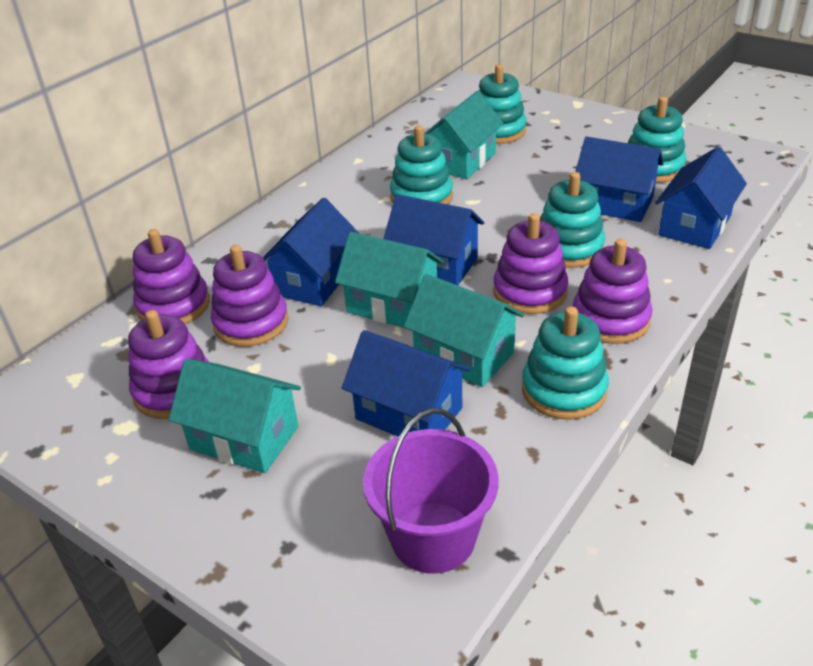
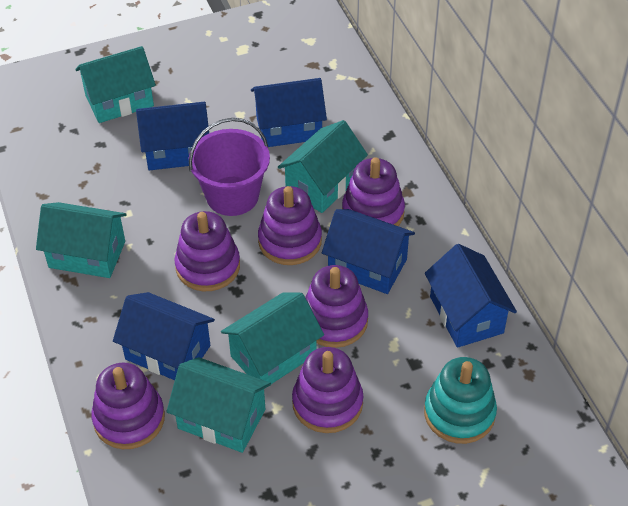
purple stacking toy: [128,310,209,419] [133,229,210,324] [211,245,289,347] [493,213,568,314] [573,239,652,344] = 5 -> [91,363,165,449] [175,211,240,292] [258,186,322,265] [292,347,363,433] [305,265,368,348] [342,157,405,226] = 6
turquoise house: [169,359,301,473] [335,232,444,328] [404,274,524,387] [425,91,503,179] = 4 -> [36,202,127,278] [75,46,156,123] [166,357,271,453] [221,292,324,384] [278,120,368,213] = 5
turquoise stacking toy: [390,125,453,204] [479,64,527,144] [522,307,609,420] [540,172,605,268] [628,97,686,183] = 5 -> [424,357,497,444] = 1

